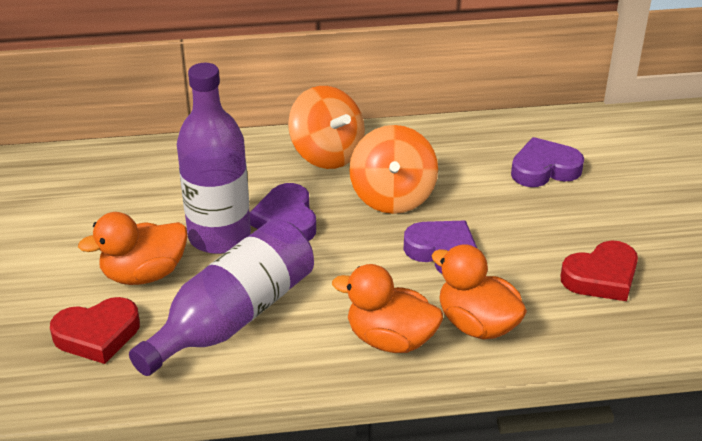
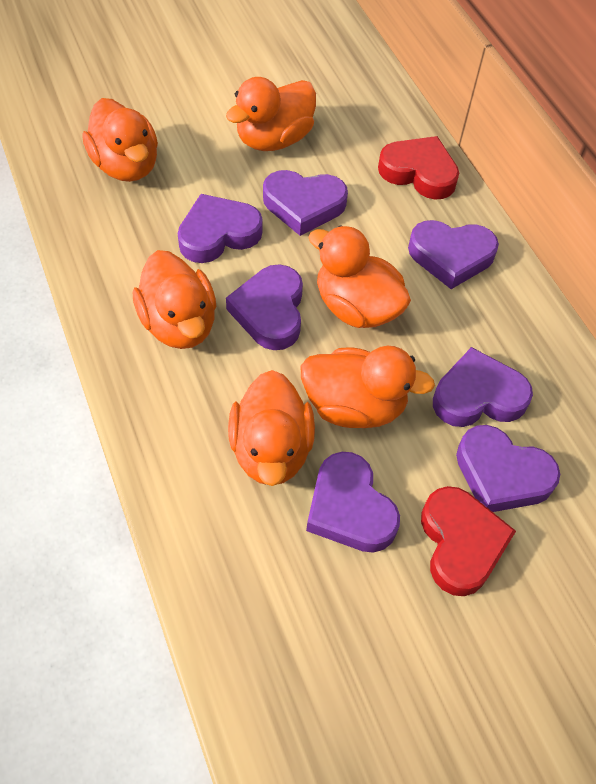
orange duck: [78,212,187,285] [332,264,443,353] [431,244,527,340] = 3 -> [82,98,158,182] [133,250,216,349] [226,77,316,151] [228,370,315,486] [301,346,435,428] [308,225,411,328] = 6
orange spinning top: [288,86,365,169] [349,125,438,214] = 2 -> none = 0
purple bottle: [129,219,314,376] [177,63,251,254] = 2 -> none = 0
purple heart: [250,183,316,241] [404,221,477,274] [511,137,584,187] = 3 -> [177,194,263,263] [226,264,303,350] [263,170,348,236] [306,452,400,553] [408,220,499,289] [433,347,533,427] [456,425,560,512] = 7

